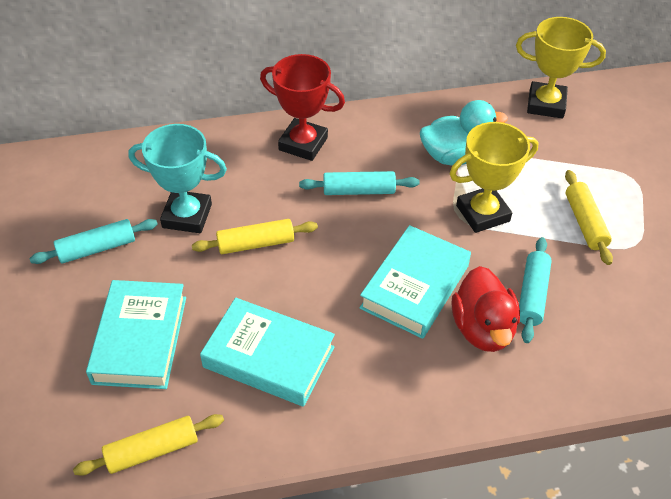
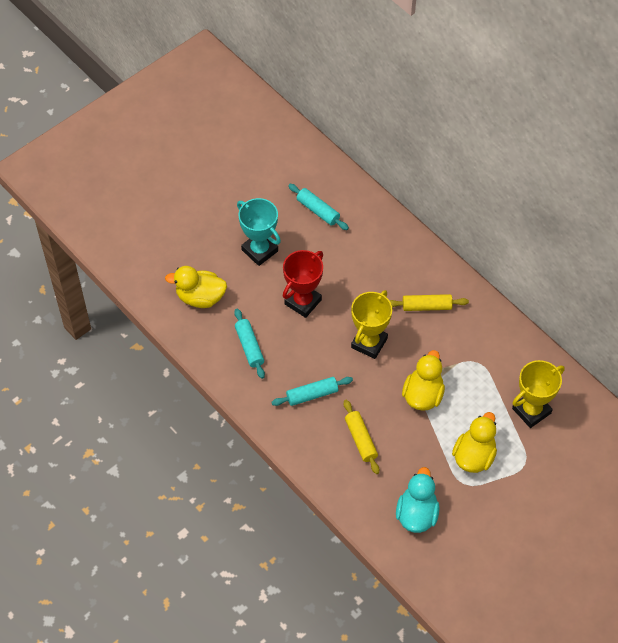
red duck: [452,266,520,352] = 1 -> none = 0
turquoise book: [86,280,186,389] [200,298,335,407] [359,225,471,339] = 3 -> none = 0
yellow duck: none = 0 -> [165,266,227,308] [402,350,445,411] [452,412,497,473] = 3
yellow rolling pin: [73,414,224,476] [192,219,318,254] [565,170,613,265] = 3 -> [344,400,379,474] [390,294,469,311] = 2

